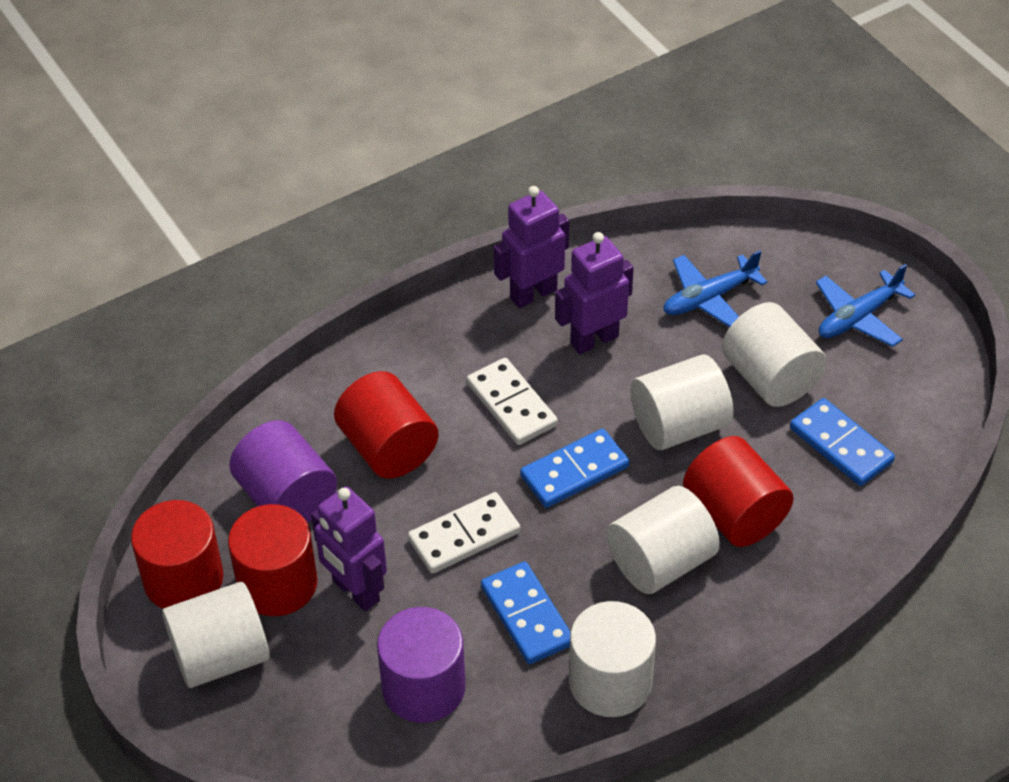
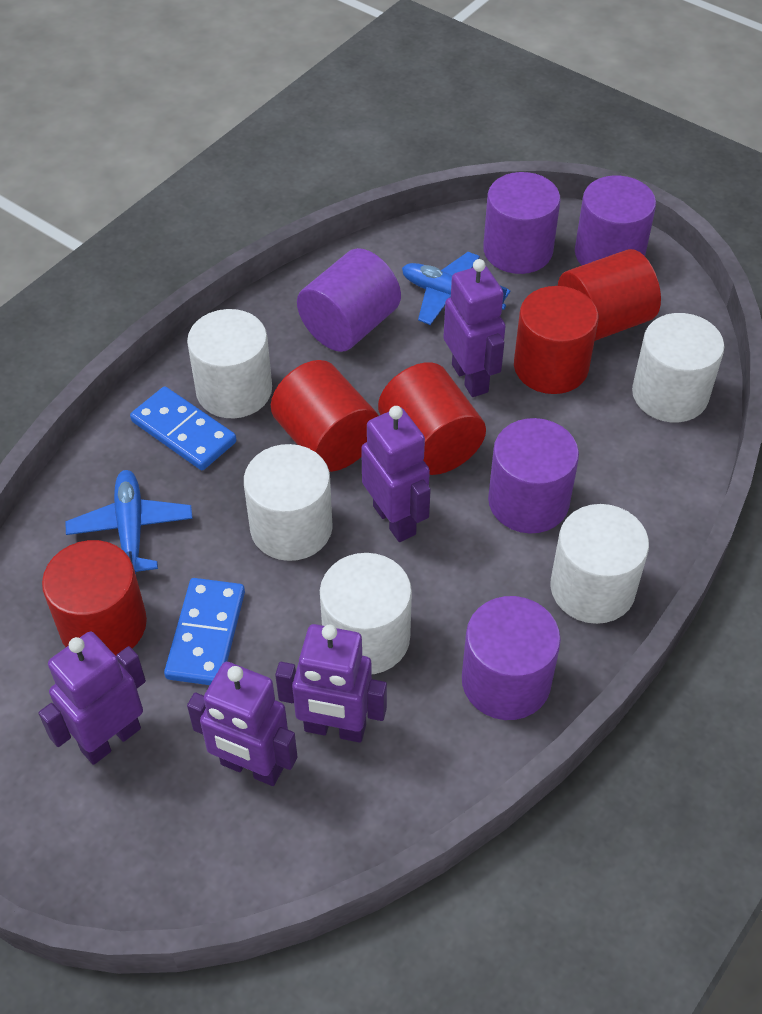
blue domino: [481,562,571,664] [520,429,629,508] [790,398,895,486] = 3 -> [130,386,237,470] [164,578,245,685] = 2
purple cylinder: [229,420,337,523] [377,607,466,723] = 2 -> [297,248,401,352] [462,596,561,720] [483,172,560,274] [488,418,579,533] [575,176,656,265] = 5
purple robot: [311,486,387,611] [494,186,569,308] [555,232,634,354] = 3 -> [38,632,146,765] [187,662,297,786] [275,624,387,743] [361,406,431,542] [443,259,506,397] = 5
red cylinder: [131,500,223,609] [228,504,318,616] [334,371,439,479] [683,436,794,547] = 4 -> [42,540,147,656] [271,360,379,472] [378,362,486,475] [514,286,598,394] [558,249,661,341] = 5
white domino: [408,492,520,574] [467,358,558,445] = 2 -> none = 0

